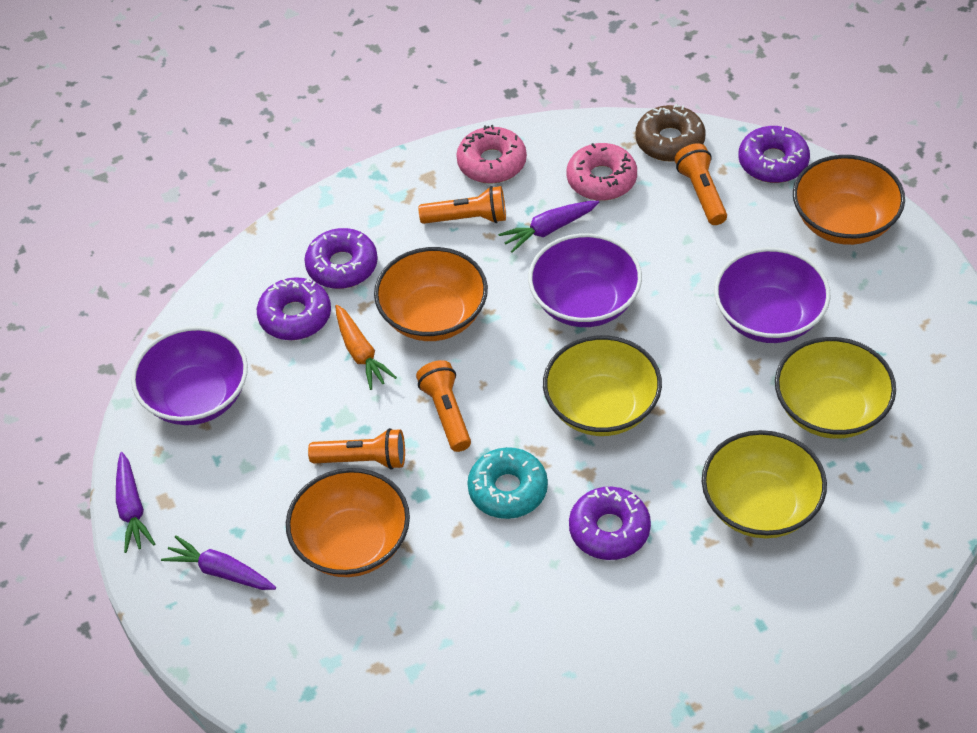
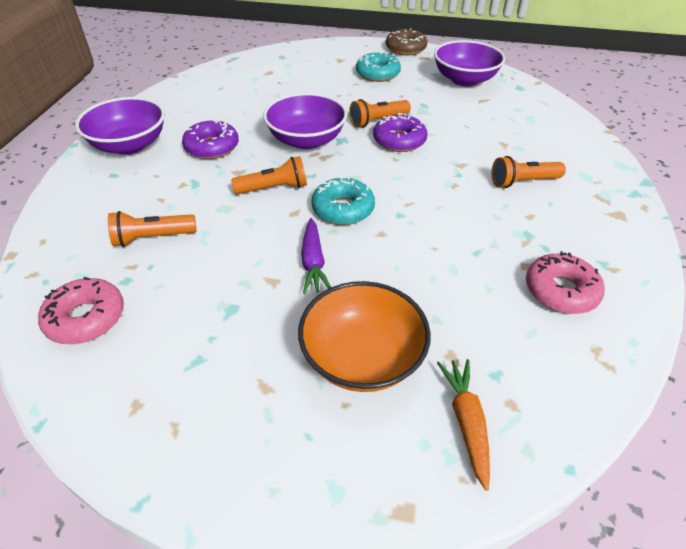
orange bowl: [286,468,410,577] [374,247,488,341] [793,155,905,245] = 3 -> [298,281,431,392] = 1
purple carrot: [116,452,155,553] [161,535,276,590] [498,200,600,253] = 3 -> [301,218,331,294] = 1
purple donut: [257,277,331,340] [304,228,378,289] [569,487,651,560] [738,126,810,183] = 4 -> [182,119,239,159] [373,113,427,152] = 2
turquoise donut: [467,447,548,519] = 1 -> [311,176,375,225] [356,52,401,82] = 2
yellow bowl: [543,335,662,436] [702,430,827,538] [775,337,896,439] = 3 -> none = 0

